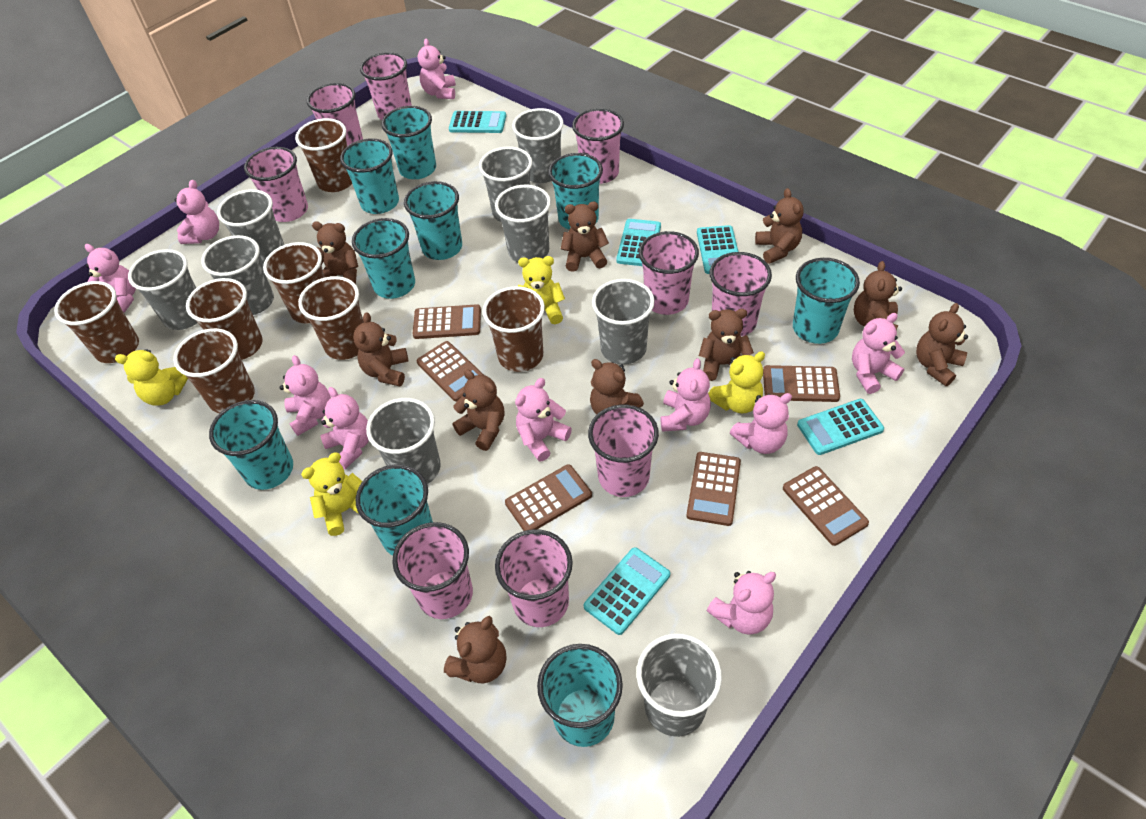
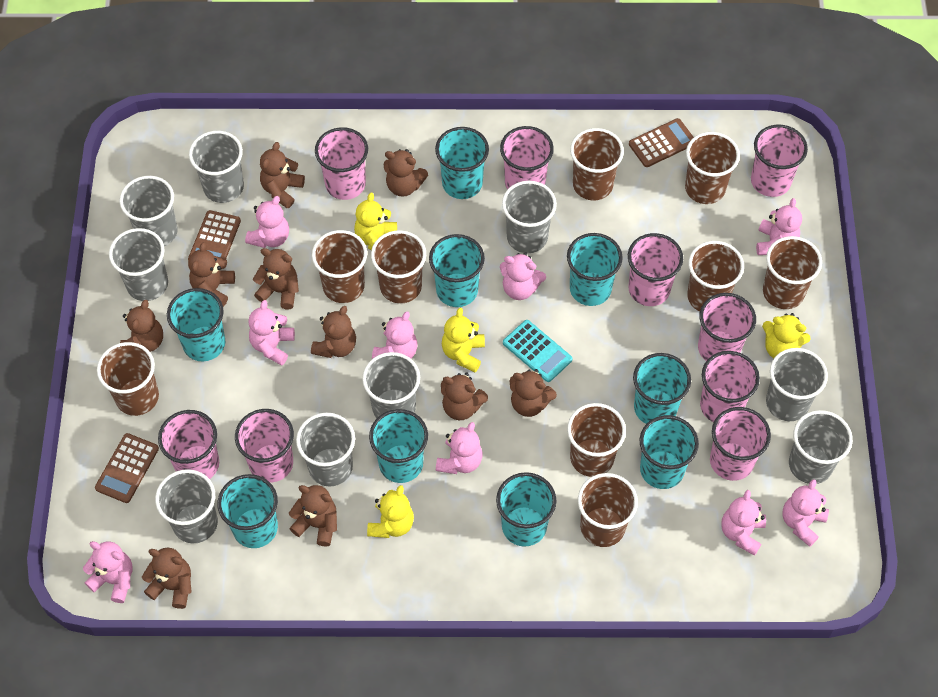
brown calculator: [413,304,481,339] [417,341,484,402] [505,464,592,531] [686,452,741,526] [763,365,840,402] [783,466,869,546] = 6 -> [95,433,159,503] [188,210,241,270] [629,118,694,167] = 3
brown cup: [54,281,139,363] [173,328,255,413] [186,278,263,360] [263,242,325,323] [295,118,352,192] [298,276,364,360] [482,286,545,372] = 7 -> [97,342,159,416] [312,230,367,303] [371,230,426,303] [567,403,626,477] [570,128,624,200] [578,473,638,547] [685,132,740,204] [687,241,744,311] [763,236,822,309] = 9
pink teddy bear: [85,244,136,313] [175,180,219,244] [280,355,331,436] [320,387,369,469] [418,38,456,99] [515,378,572,461] [660,358,711,432] [707,571,776,635] [730,393,792,454] [852,313,905,394] = 10 -> [83,541,133,603] [245,196,289,248] [248,300,295,365] [372,311,418,359] [436,422,482,474] [500,252,546,300] [721,490,766,556] [756,198,802,255] [783,479,829,547] = 9
turquoise calculator: [449,111,506,133] [584,547,670,635] [616,219,661,266] [697,225,738,274] [797,399,884,455] = 5 -> [503,320,573,382] = 1

